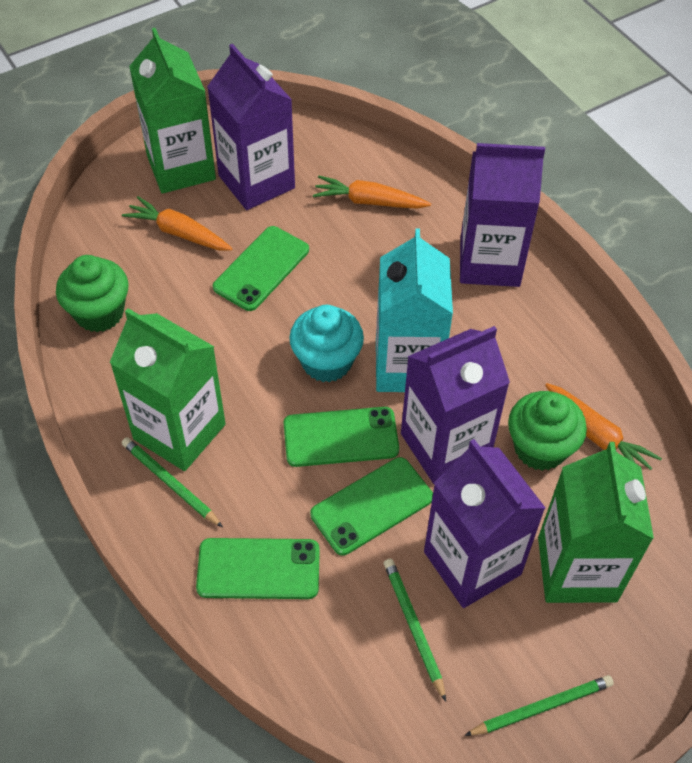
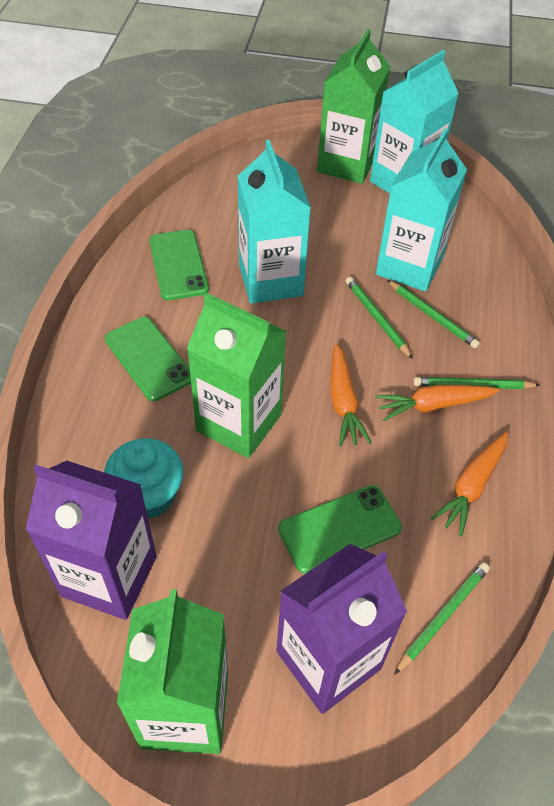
green cupcake: [56,255,129,332] [508,391,587,471] = 2 -> none = 0
green pencil: [122,437,223,527] [384,559,446,702] [464,675,614,736] = 3 -> [346,277,413,359] [387,280,480,348] [394,562,490,675] [413,377,540,389] = 4
green phone: [196,538,320,599] [213,226,309,311] [284,407,399,467] [310,457,433,555] = 4 -> [105,317,191,401] [149,230,209,300] [278,485,402,574] = 3
purple carton: [207,44,295,210] [401,326,510,484] [424,439,545,608] [460,143,545,287] = 4 -> [26,461,157,620] [276,544,407,714] = 2
turquoise carton: [376,228,453,392] = 1 -> [238,140,311,304] [370,50,459,194] [376,128,467,292] = 3

